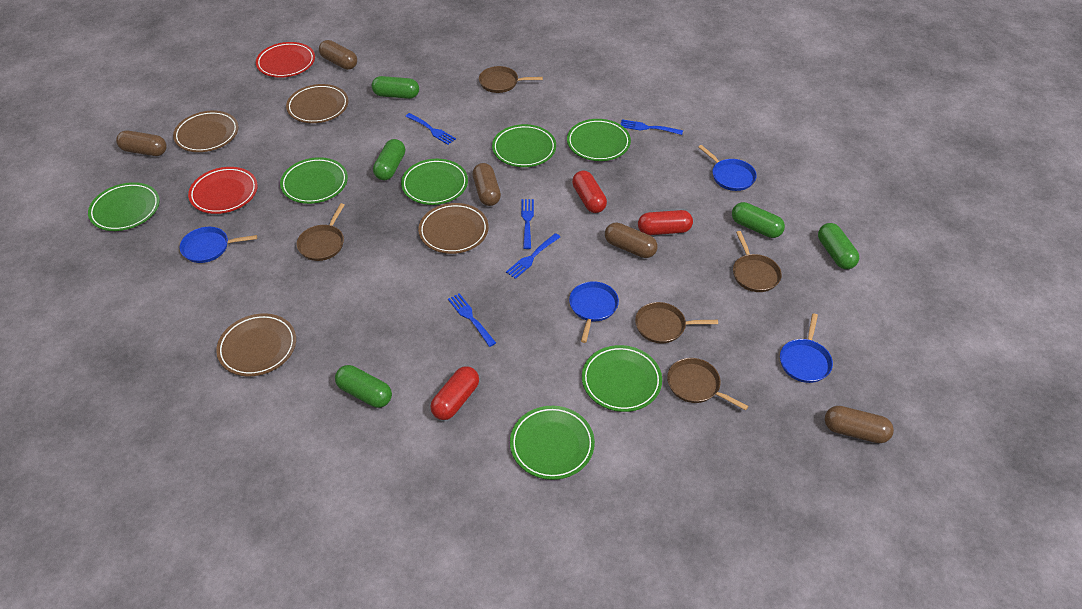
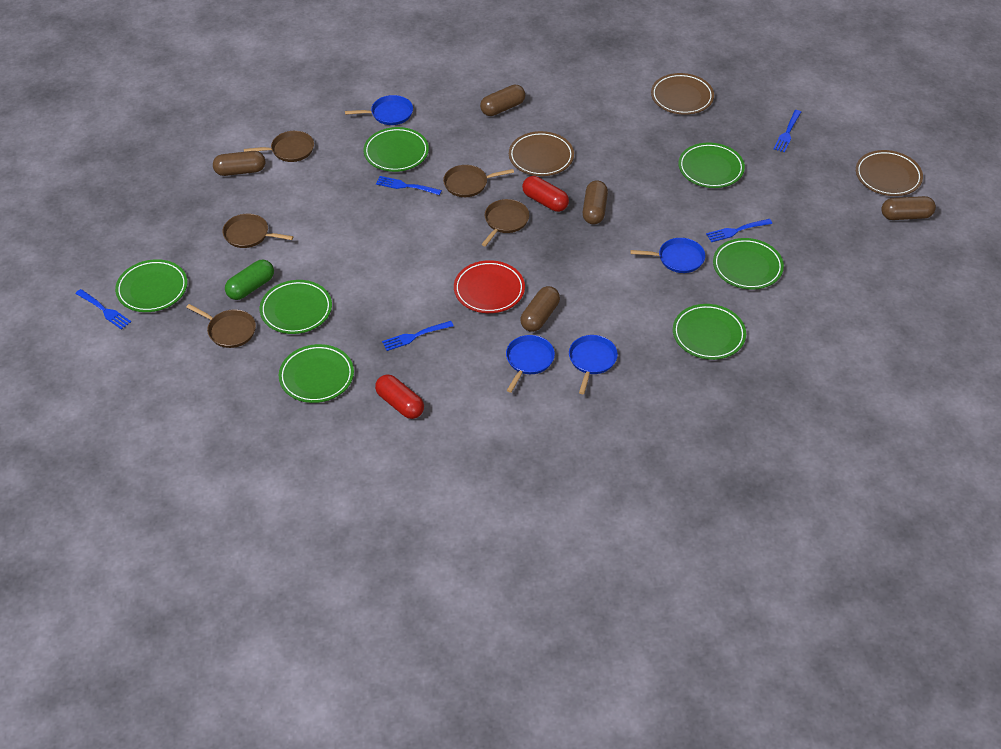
brown plate: [173,111,238,152] [216,313,296,376] [286,84,349,123] [418,203,489,254] = 4 -> [509,131,574,176] [651,73,714,115] [856,150,923,196] = 3
green capsule: [335,365,392,408] [372,76,419,99] [373,139,405,180] [732,202,785,238] [818,223,859,269] = 5 -> [225,260,274,300] = 1
red capsule: [430,366,479,420] [572,170,607,213] [638,210,693,235] = 3 -> [375,374,424,419] [522,176,569,212] = 2
red plate: [188,167,258,214] [256,42,315,78] = 2 -> [454,260,525,313] = 1

